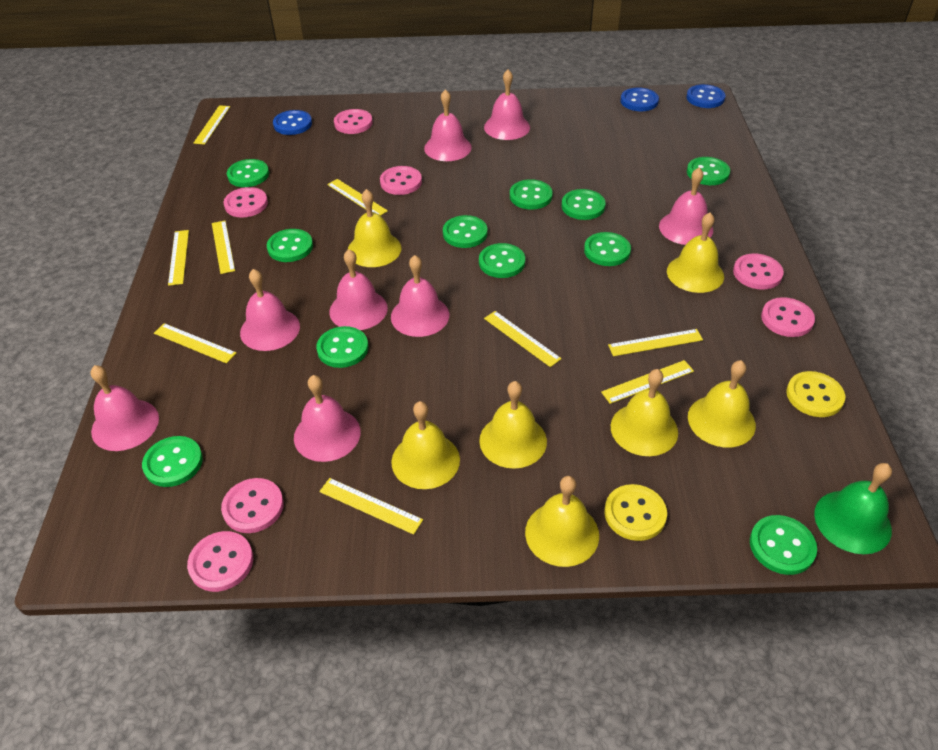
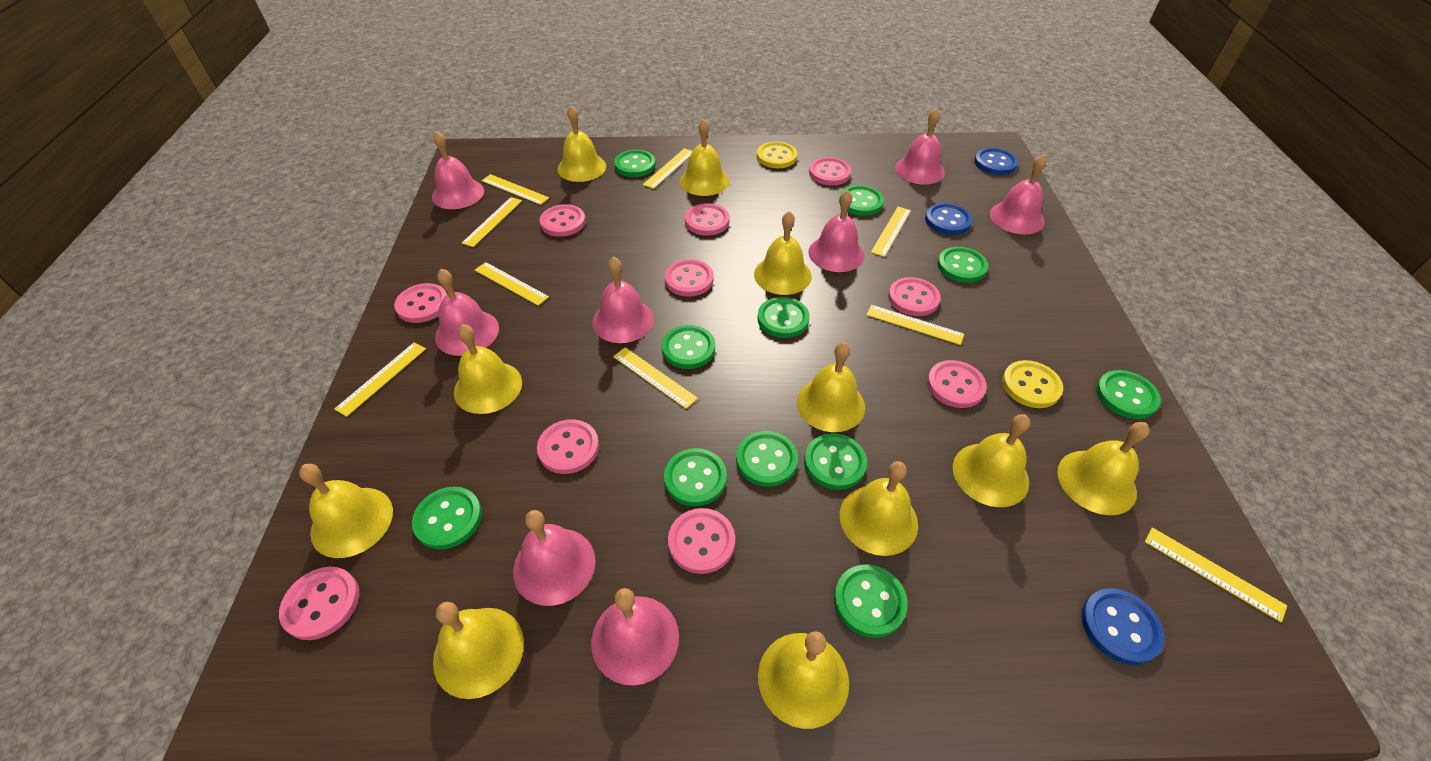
green bell: [814,463,892,554] = 1 -> none = 0
pink button: [187,531,253,592] [221,478,284,533] [223,187,268,218] [334,109,373,134] [380,166,422,195] [733,253,784,290] [761,297,815,337] = 7 -> [279,567,359,640] [394,283,447,323] [537,419,599,474] [540,204,586,237] [665,259,714,297] [668,508,735,574] [685,203,730,236] [809,157,851,185] [888,277,941,316] [927,360,987,408] = 10
yellow bell: [348,189,402,267] [391,401,460,489] [479,381,547,469] [525,476,599,567] [611,369,678,456] [667,213,724,293] [688,360,756,447] = 7 -> [299,464,393,558] [433,602,524,699] [454,324,522,414] [557,106,606,182] [680,119,729,196] [754,211,812,295] [758,631,849,729] [797,342,865,432] [840,461,918,556] [953,414,1030,507] [1057,422,1150,515] = 11

